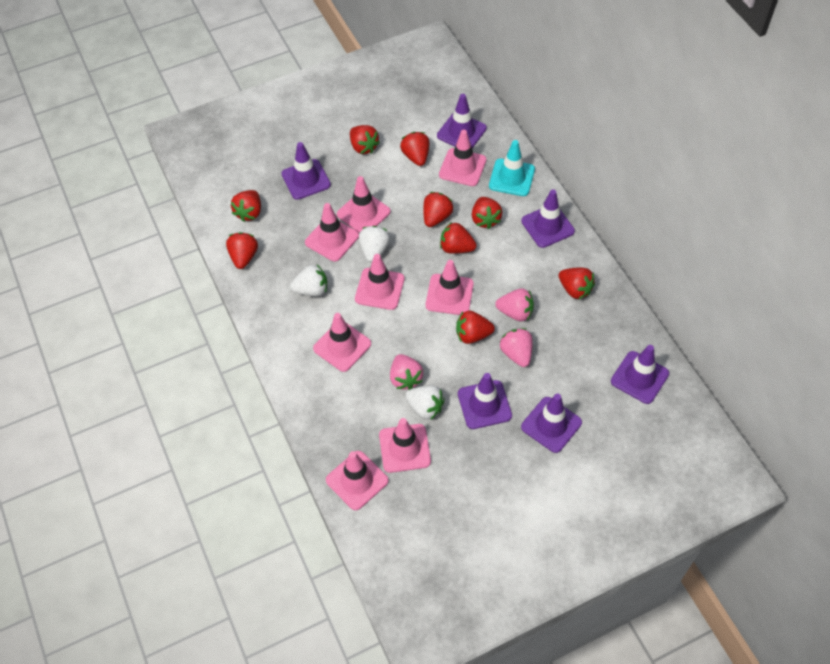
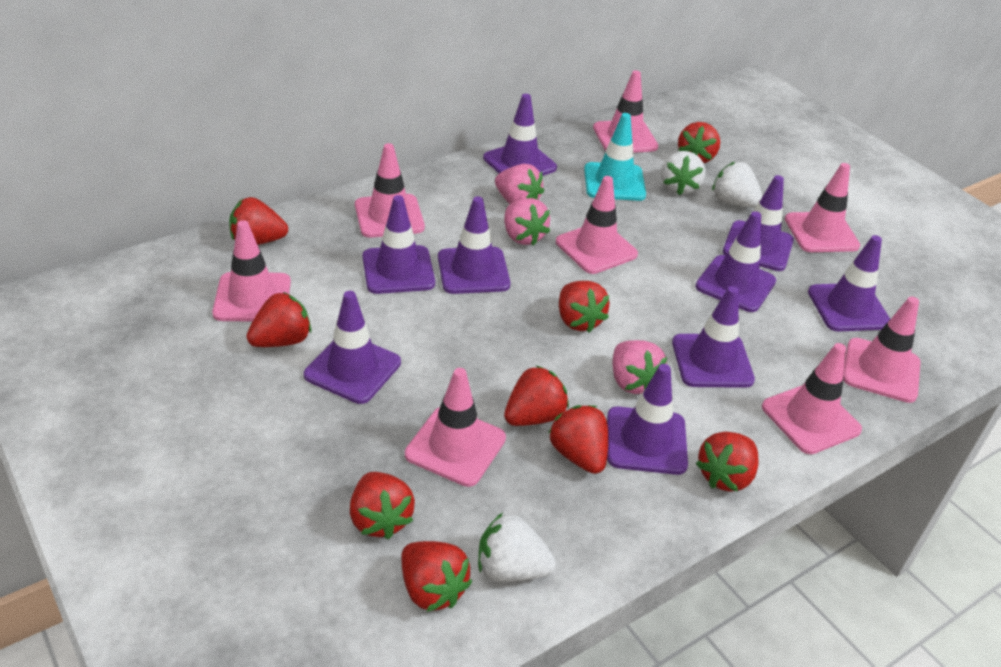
purple traffic cone: [281,142,331,200] [437,94,487,148] [458,373,512,429] [521,189,575,248] [521,394,582,453] [611,345,669,404] = 6 -> [304,291,401,404] [363,195,435,294] [438,196,510,294] [483,94,557,176] [607,364,688,475] [672,286,755,388] [695,211,776,312] [723,175,794,271] [808,235,890,332] = 9

